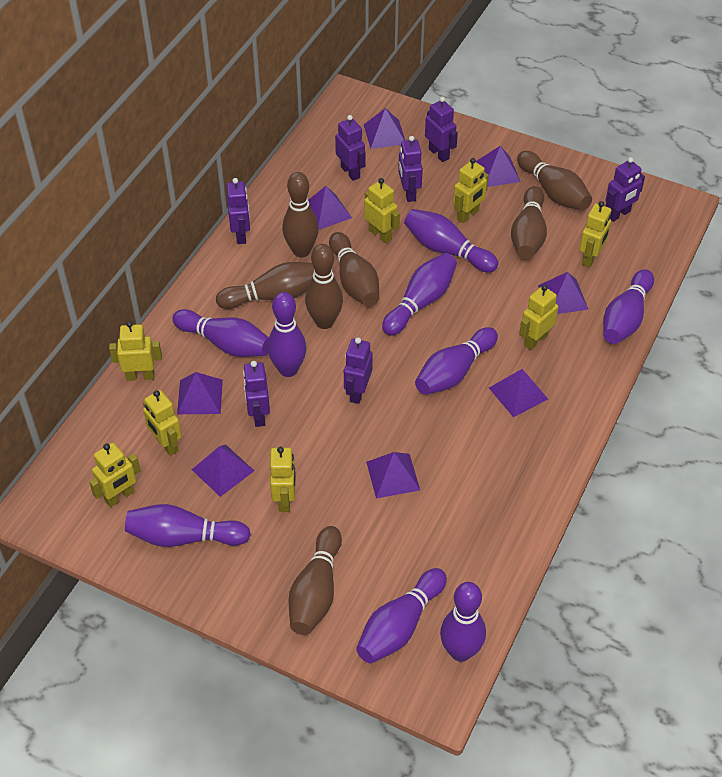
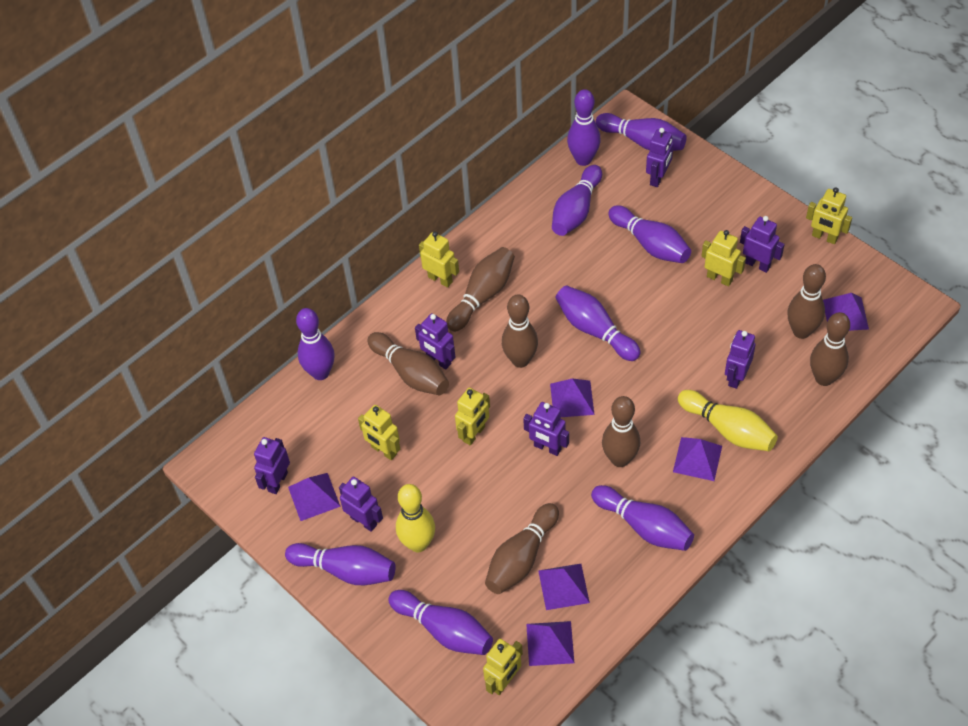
purple pyramid: [177,372,223,414] [192,444,254,497] [308,186,352,230] [364,108,405,149] [366,452,420,499] [476,146,521,187] [489,369,548,417] [538,272,588,314] = 8 -> [288,473,341,521] [526,621,574,666] [538,564,590,610] [550,378,594,417] [673,437,722,481] [823,293,869,331] = 6
yellow bowling pin: none = 0 -> [396,484,435,552] [678,390,778,451] = 2
yellow robot: [89,443,141,507] [109,321,162,381] [143,390,182,456] [270,447,295,512] [364,178,400,244] [453,158,489,223] [519,285,558,350] [579,201,611,268] = 8 -> [358,405,400,460] [419,231,459,288] [455,388,490,445] [483,639,523,695] [701,230,746,287] [806,187,852,244] = 6

